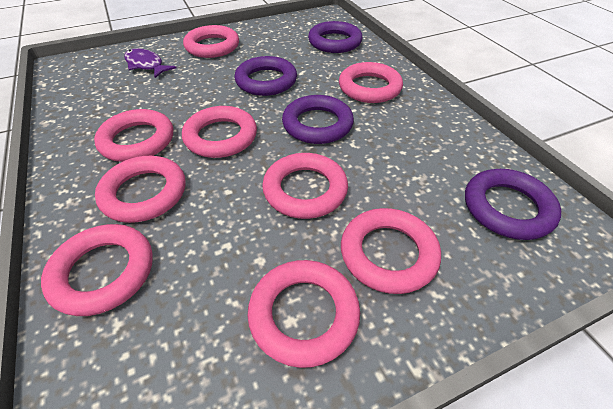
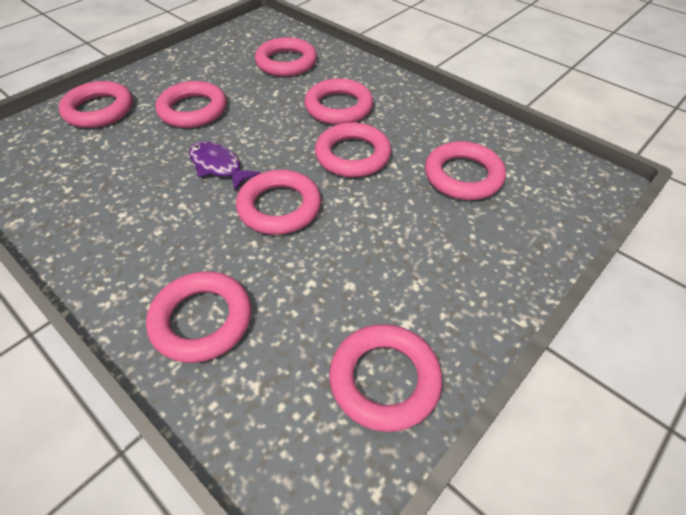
purple ring: [234,56,297,96] [282,95,354,144] [308,21,363,53] [465,169,561,240] = 4 -> none = 0

